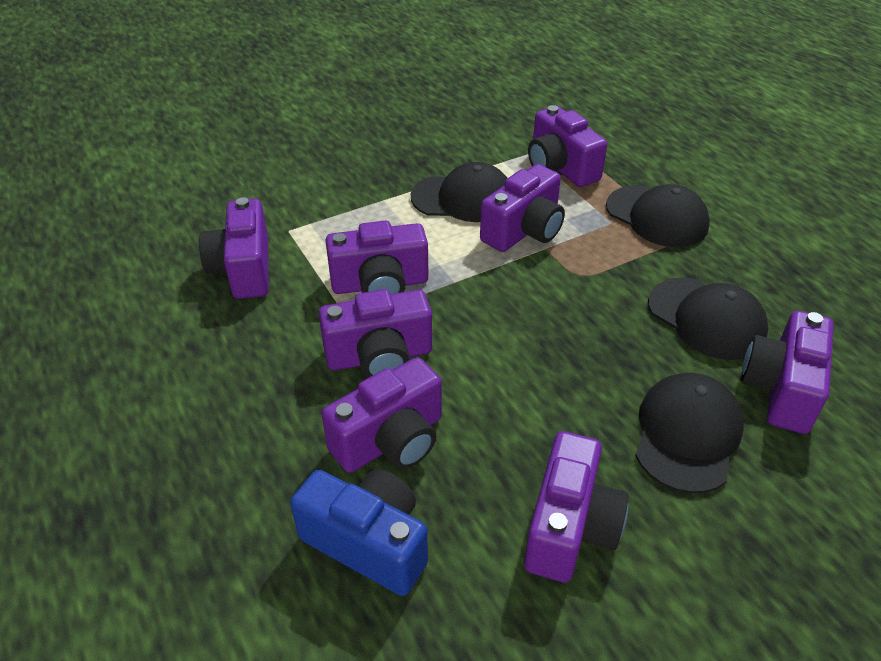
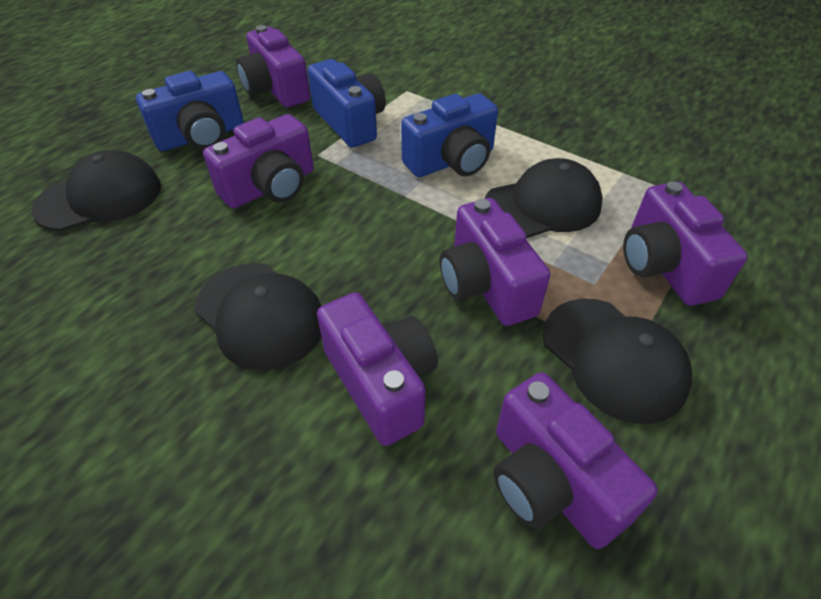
blue camera: [290,469,428,596] = 1 -> [136,71,244,151] [307,59,386,148] [401,94,498,177] = 3
purple camera: [199,197,269,299] [319,289,432,378] [322,357,442,473] [325,221,428,294] [480,164,565,252] [524,431,629,583] [528,105,607,187] [741,311,834,434] = 8 -> [203,114,314,209] [236,25,310,108] [317,292,438,446] [440,198,550,326] [493,373,658,549] [623,181,748,306] = 6

